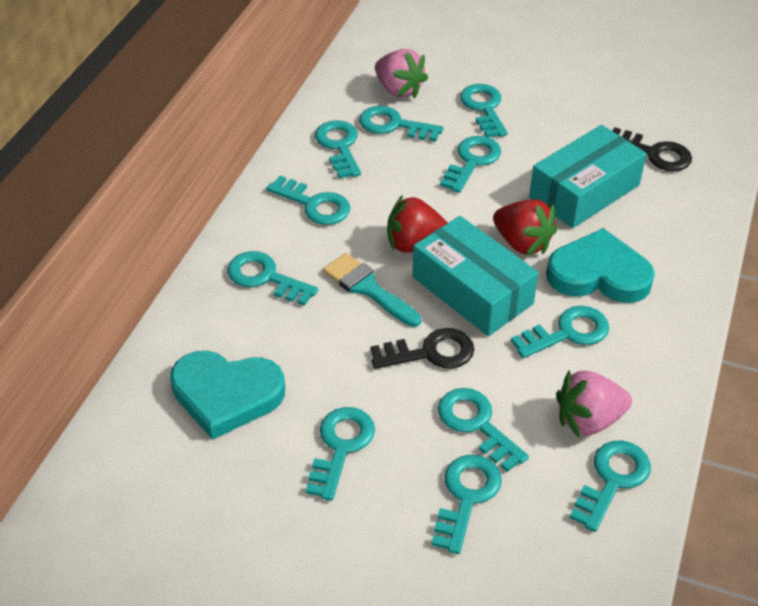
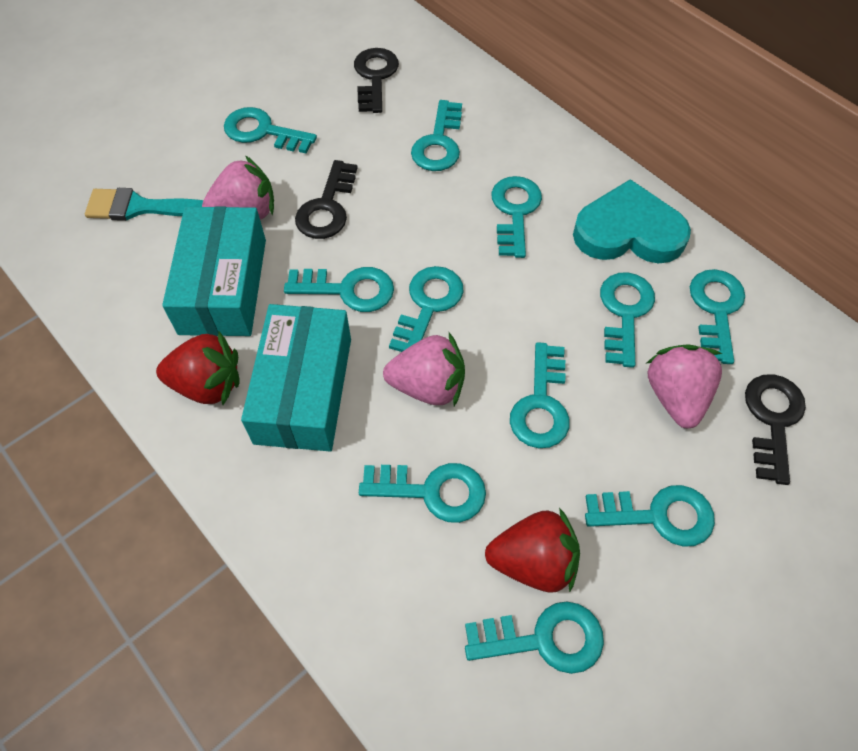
black key: [371,328,474,369] [613,127,692,171] = 2 -> [295,160,358,239] [354,48,399,113] [745,374,806,485] = 3
pink strawberry: [375,49,428,99] [556,371,632,438] = 2 -> [202,156,274,220] [383,333,465,406] [647,344,722,429] = 3
turquoise heart: [170,351,285,440] [546,228,655,303] = 2 -> [573,179,691,263] = 1

